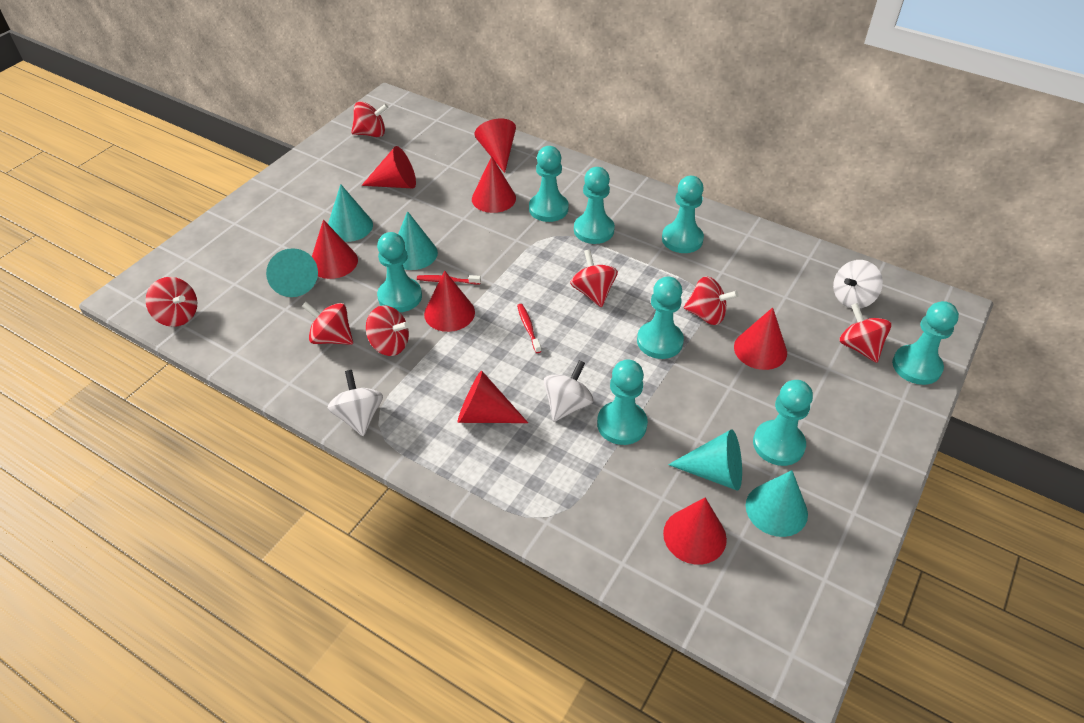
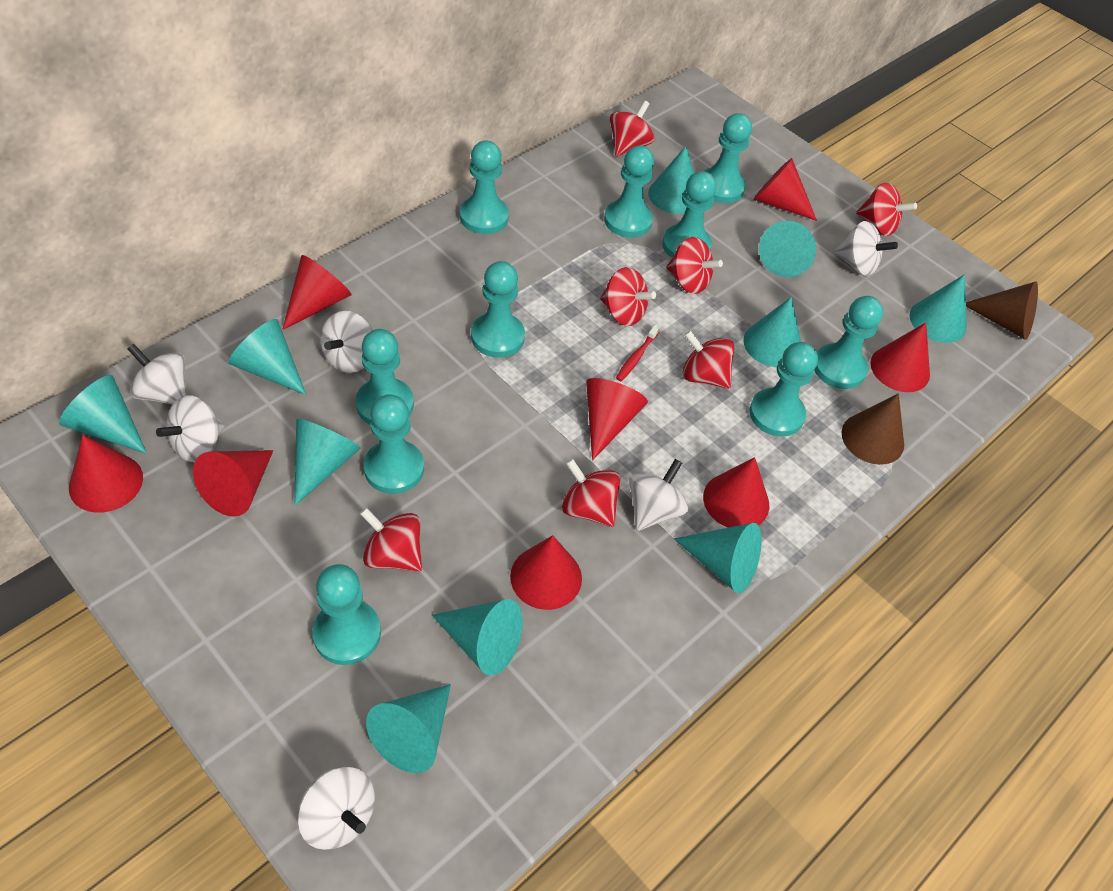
brown cone: none = 0 -> [842,393,904,465] [966,281,1038,340] = 2
red toothbrush: [417,275,481,284] [517,304,541,353] = 2 -> [616,324,660,381] = 1
turquoise cone: [266,248,318,297] [328,184,373,242] [398,211,438,270] [668,429,742,491] [746,470,808,537] = 5 -> [59,375,147,454] [228,319,306,395] [294,419,361,506] [366,684,451,773] [432,599,523,676] [648,146,694,214] [674,523,762,593] [743,297,801,367] [759,221,816,277] [909,274,967,343] = 10
turquoise pawn: [377,232,422,312] [529,146,569,222] [574,167,615,244] [597,359,648,445] [637,276,684,359] [662,176,704,253] [753,380,813,466] [892,301,959,385] = 8 -> [312,564,381,665] [356,329,414,425] [364,394,424,494] [460,140,509,234] [471,261,525,358] [604,146,654,238] [662,171,717,258] [705,113,752,203] [749,342,818,437] [814,296,883,389] = 10
white spinning top: [328,370,383,436] [544,360,593,422] [833,260,883,308] = 3 -> [127,344,187,405] [156,395,225,462] [298,767,375,850] [320,311,372,373] [629,459,688,531] [835,221,898,276] = 6

